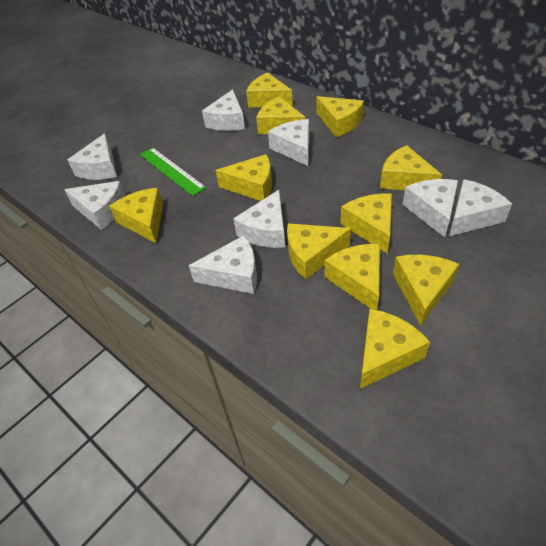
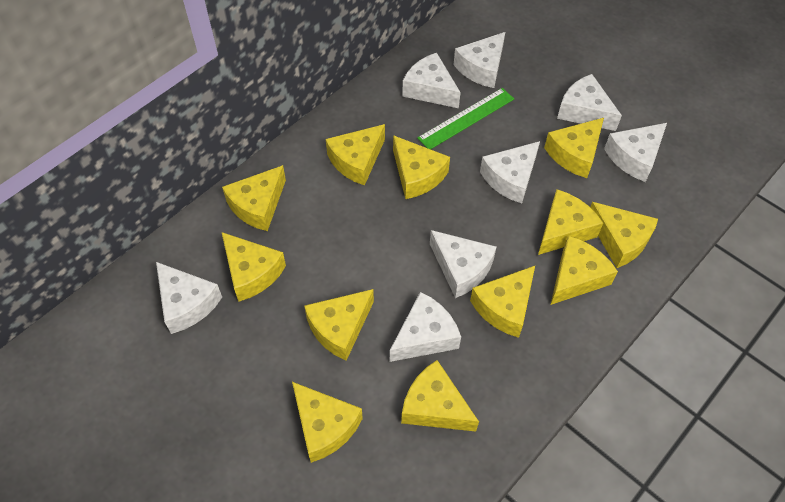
yellow cheese: [109,188,163,243] [215,154,272,201] [246,73,293,107] [256,97,306,134] [287,223,351,279] [316,96,364,137] [325,244,380,310] [341,194,392,254] [360,309,430,389] [380,145,442,190] [393,255,459,326] = 11 -> [222,165,286,231] [222,232,286,302] [292,382,363,463] [304,289,374,361] [326,124,385,186] [393,135,450,199] [401,360,479,432] [470,266,535,338] [538,189,603,255] [544,118,604,178] [551,236,618,305] [590,202,658,268] = 12

